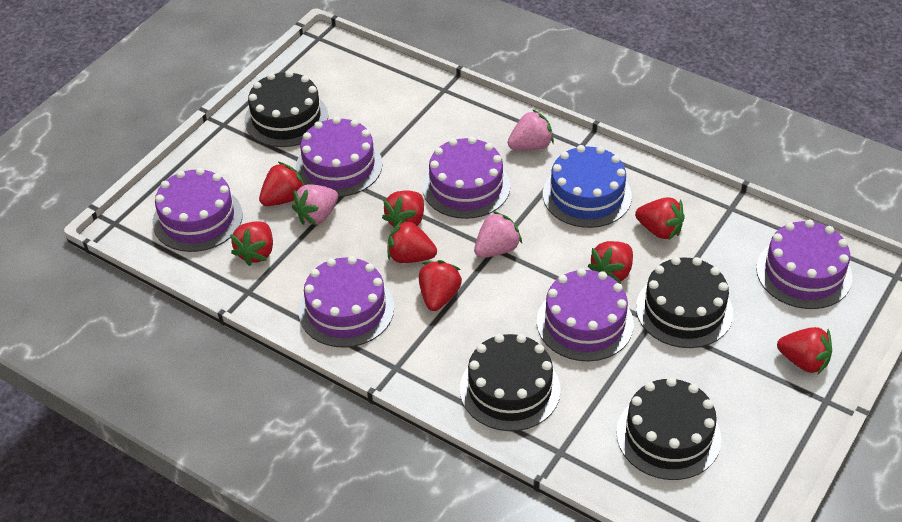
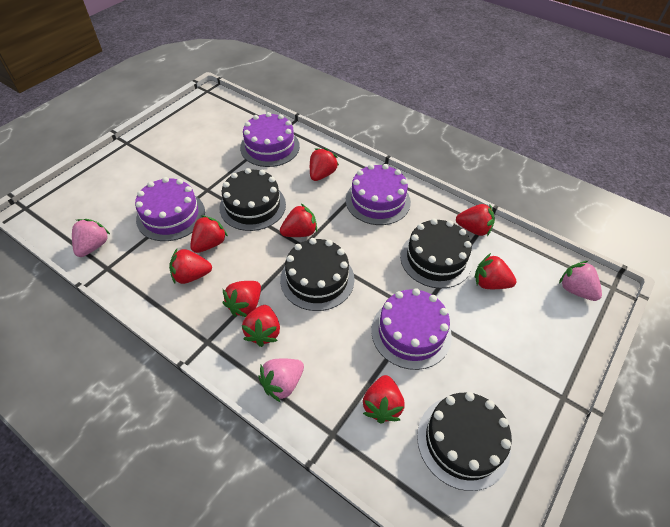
blue cake: [543,145,632,228] = 1 -> none = 0
purple cake: [152,168,243,252] [296,117,382,197] [299,256,394,348] [422,137,510,219] [537,268,634,361] [756,220,853,309] = 6 -> [135,177,205,241] [240,112,300,167] [346,164,411,225] [371,288,452,370] = 4
red strawberry: [230,221,273,266] [259,161,304,206] [382,191,424,228] [387,219,437,263] [419,260,462,311] [588,241,633,284] [635,197,685,240] [777,327,832,374] = 8 -> [169,249,212,284] [190,215,228,253] [223,281,261,317] [242,305,280,347] [280,204,317,237] [310,148,339,181] [363,375,404,424] [456,204,495,236] [475,253,517,289] = 9

